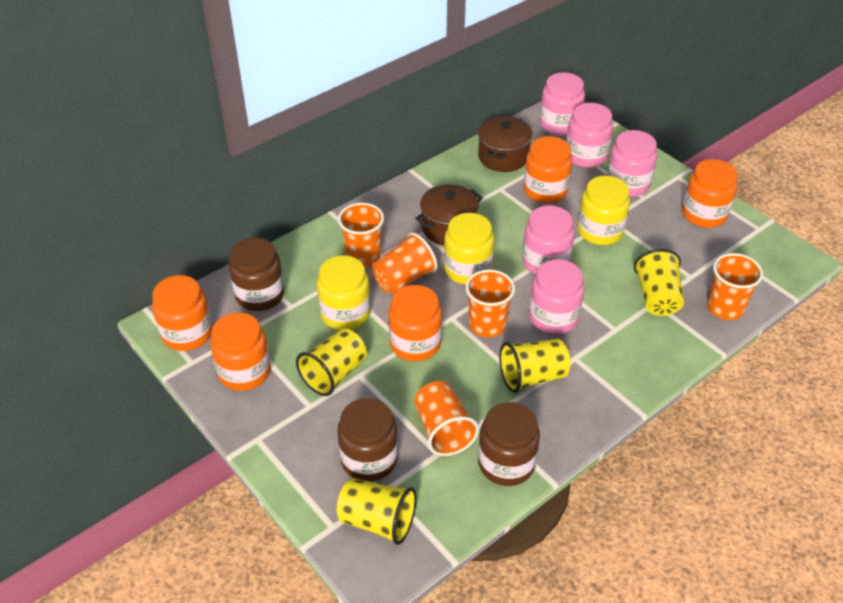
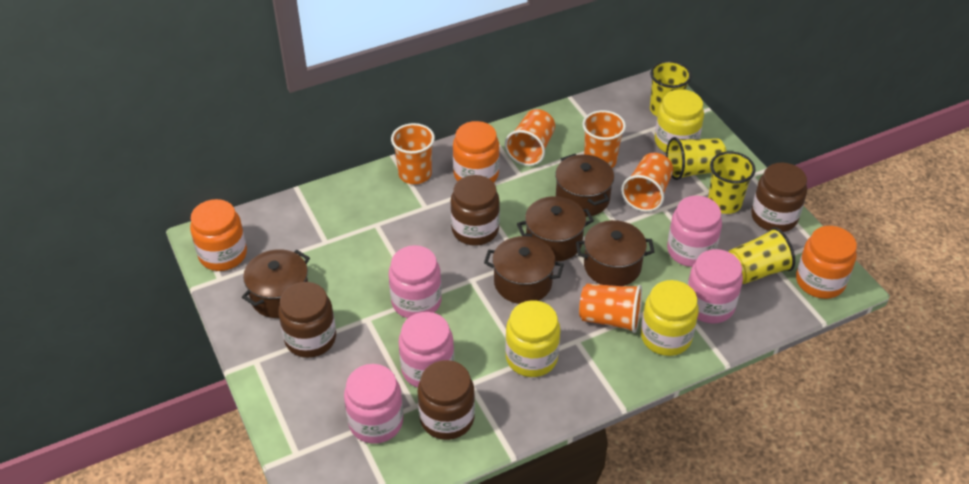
brown jar: [229,237,284,311] [337,398,398,482] [478,402,540,486] = 3 -> [278,282,336,358] [418,360,475,440] [451,175,500,246] [751,163,807,232] = 4
brown pot: [415,184,483,245] [478,116,532,172] = 2 -> [242,249,310,318] [484,236,564,304] [517,196,594,262] [555,154,614,217] [576,220,654,286] = 5
orange jar: [152,275,212,351] [210,312,271,391] [388,285,442,361] [524,136,572,203] [682,159,737,228] = 5 -> [190,199,247,271] [453,121,500,183] [796,226,857,299] = 3

